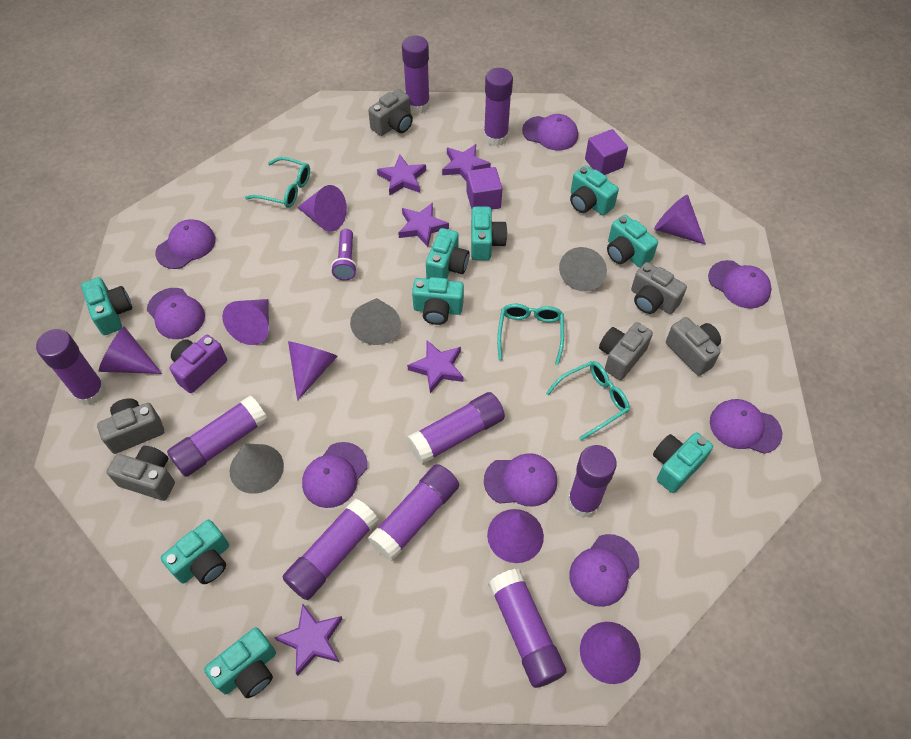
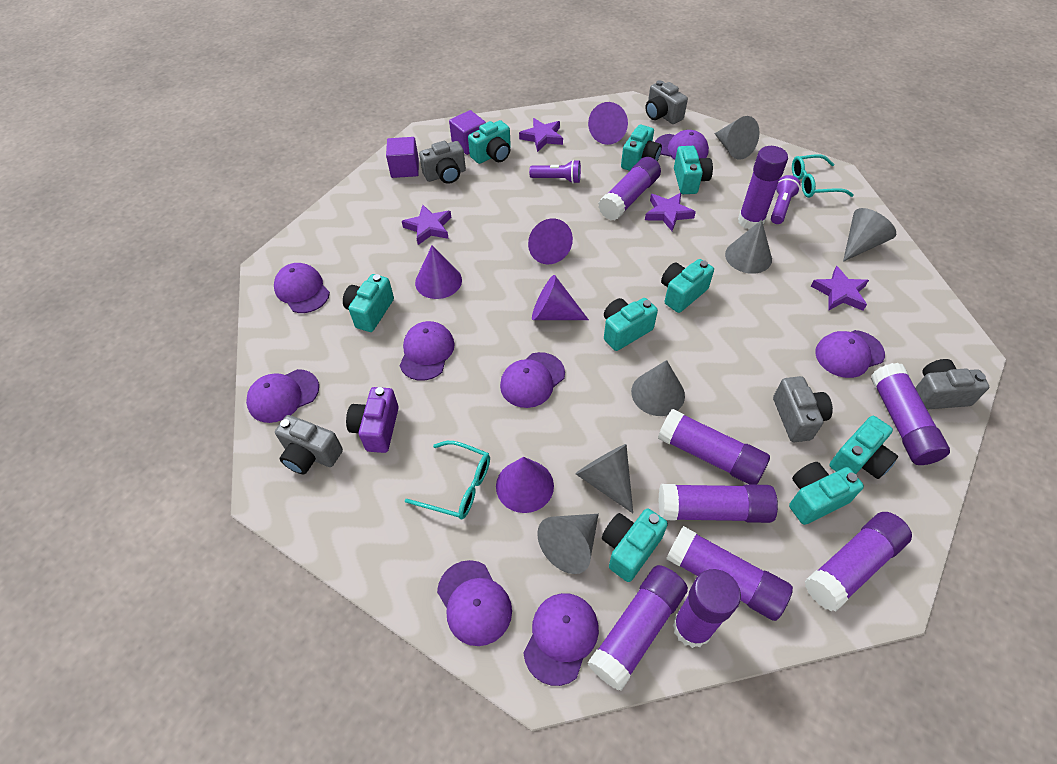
grey camera: [97,398,164,454] [106,446,175,501] [368,89,413,136] [599,322,653,380] [631,262,687,314] [666,317,721,376] = 6 -> [275,415,343,474] [419,141,466,184] [645,80,688,124] [773,376,833,442] [915,359,989,409] = 5
grey cone: [230,443,284,494] [350,298,401,345] [559,247,607,292] = 3 -> [537,514,599,574] [575,444,633,513] [631,360,685,416] [714,116,760,160] [725,220,772,274] [843,208,896,262] = 6
purple cone: [99,327,162,374] [222,299,269,345] [288,341,338,401] [297,185,347,232] [487,509,544,563] [580,622,641,684] [654,195,706,245] = 7 -> [415,245,462,299] [496,457,554,513] [528,219,573,264] [532,275,589,320] [588,102,628,145] = 5
purple flashlight: [331,229,357,280] = 1 -> [529,160,581,184] [771,175,801,224] = 2
purple star: [274,603,342,676] [377,155,426,196] [398,203,449,247] [407,340,463,393] [442,144,491,182] = 5 -> [402,205,451,245] [519,118,563,152] [645,193,696,231] [811,266,869,311] = 4
turquoise glasses: [245,157,310,208] [497,304,564,365] [546,361,630,440] = 3 -> [405,441,490,519] [792,154,854,198] = 2

